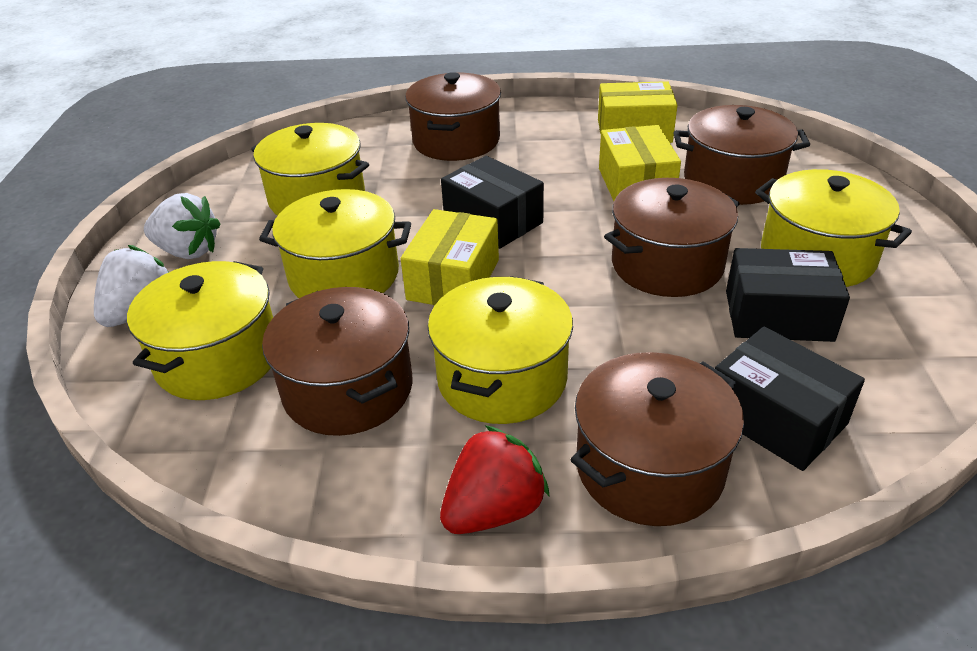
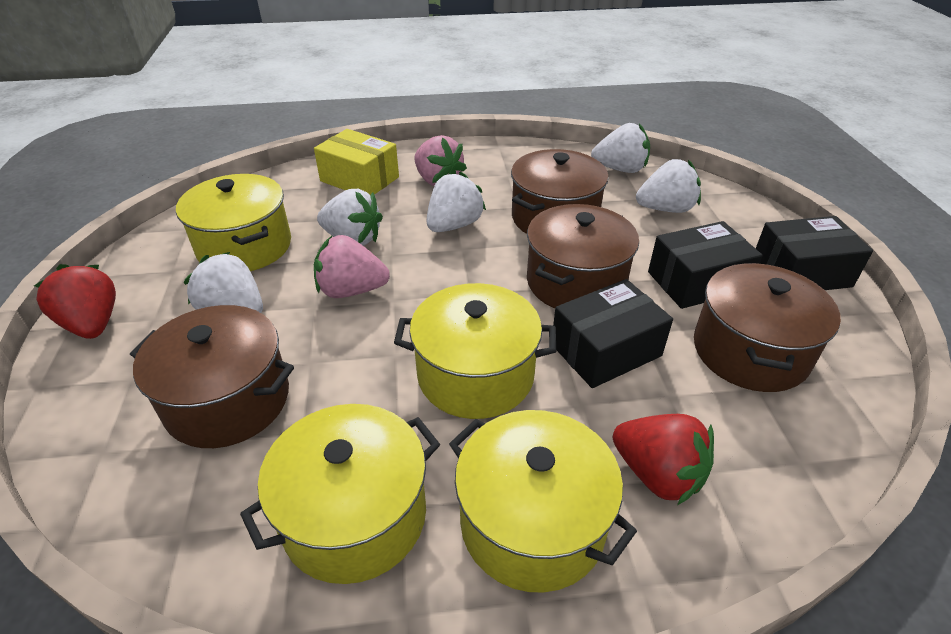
brown pot: [262,287,413,436] [405,72,501,161] [571,352,744,526] [604,178,740,297] [673,105,810,205] = 5 -> [130,305,294,448] [511,149,609,234] [527,204,639,308] [694,263,841,392] = 4
pink strawberry: none = 0 -> [314,235,390,298] [414,135,467,186] = 2
red strawberry: [440,425,550,534] = 1 -> [34,264,116,339] [613,414,714,505] = 2
white strawberry: [94,245,169,327] [144,193,221,259] = 2 -> [184,252,263,313] [317,189,383,246] [427,171,486,232] [591,123,650,173] [636,159,701,213] = 5
yellow box: [401,209,499,305] [598,81,677,143] [599,125,681,201] = 3 -> [314,129,399,196] = 1
yellow pot: [127,261,273,400] [251,123,369,216] [259,189,411,298] [428,276,573,424] [755,169,912,287] = 5 -> [176,174,291,271] [240,404,440,584] [394,283,556,419] [449,410,637,593] = 4

